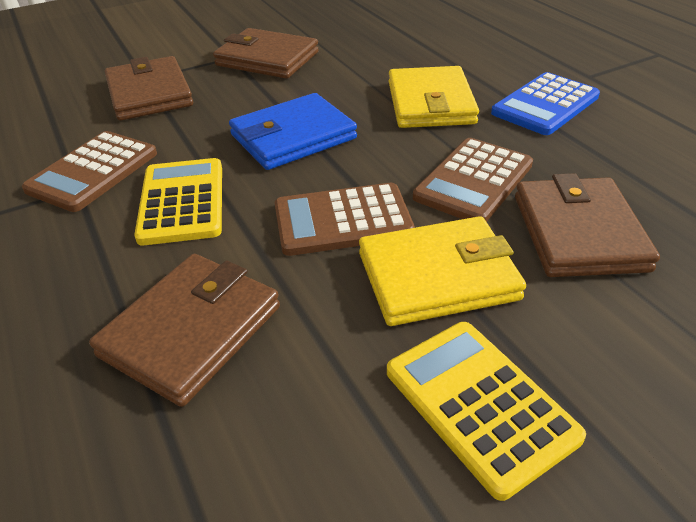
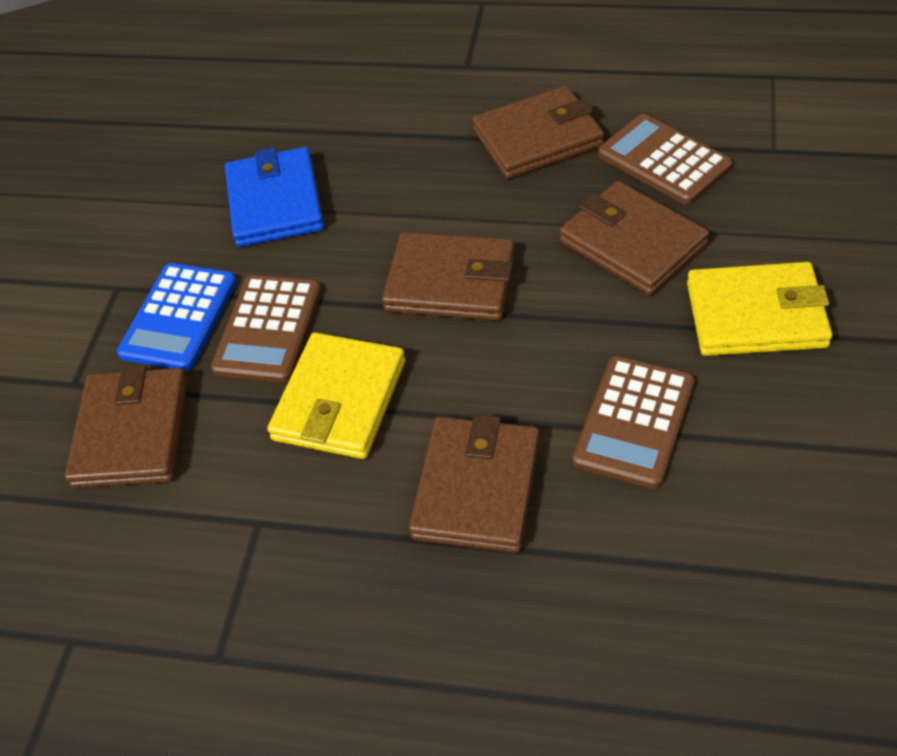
brown wallet: [89,254,280,407] [105,56,193,120] [213,28,319,79] [515,173,660,277] = 4 -> [65,364,188,488] [382,232,515,321] [409,414,540,553] [472,86,604,179] [560,181,709,295] = 5
yellow calculator: [134,158,222,245] [387,322,586,501] = 2 -> none = 0

